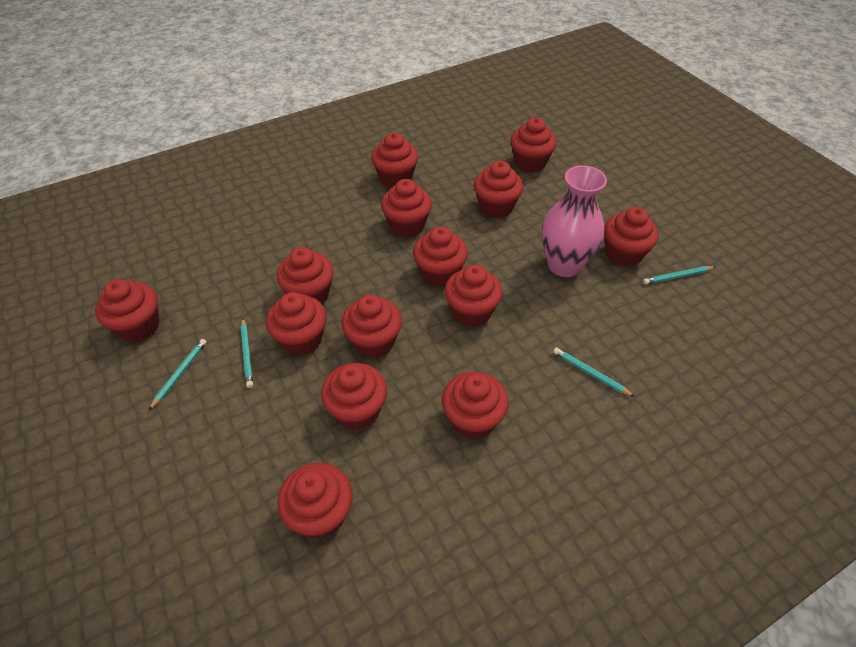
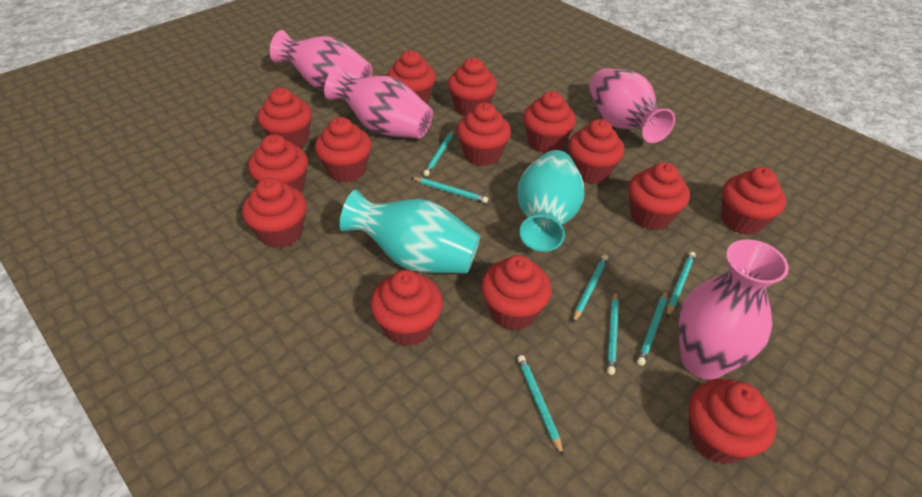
pink vase: [542,165,607,277] = 1 -> [270,30,373,91] [324,66,433,139] [589,68,675,143] [678,239,789,380] = 4
turquoise pencil: [148,339,207,411] [241,318,253,388] [553,348,635,397] [643,266,715,284] = 4 -> [411,177,488,203] [423,130,454,176] [517,355,564,457] [573,255,608,323] [607,291,619,375] [637,290,667,366] [666,252,696,317] = 7
turquoise vase: none = 0 -> [339,189,480,274] [517,150,585,252] = 2

